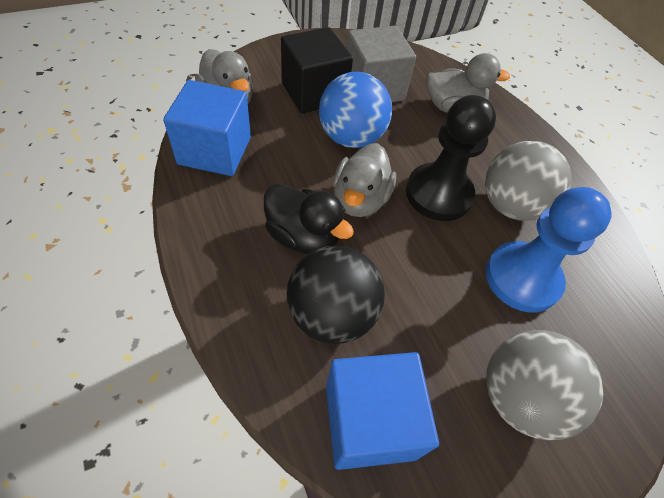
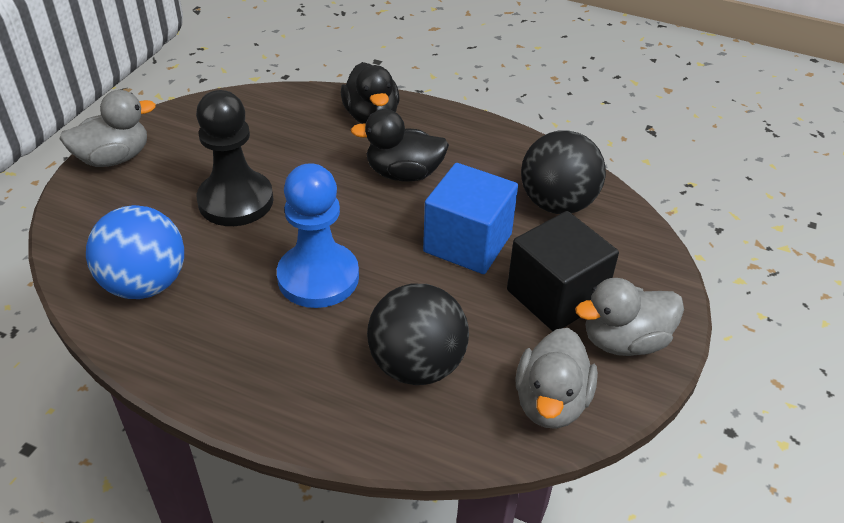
black ball: [286,245,385,344] = 1 -> [367,283,469,385] [521,130,606,214] = 2
black duck: [264,184,354,254] = 1 -> [341,62,399,124] [351,109,449,181] = 2
blue cube: [163,80,251,176] [326,352,439,470] = 2 -> [423,163,518,274] = 1
grey ball: [485,141,572,221] [486,330,603,440] = 2 -> none = 0
grey cube: [346,26,416,102] = 1 -> none = 0

